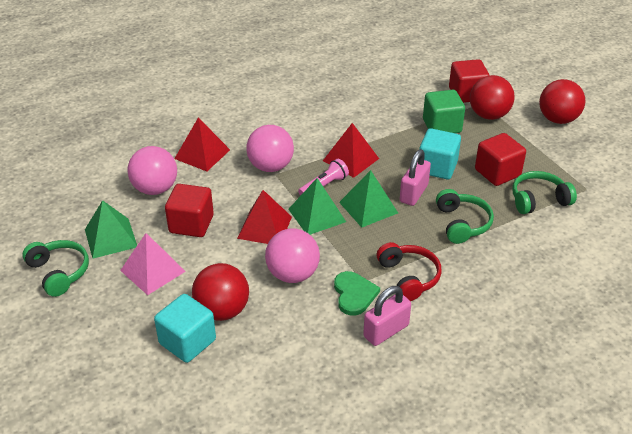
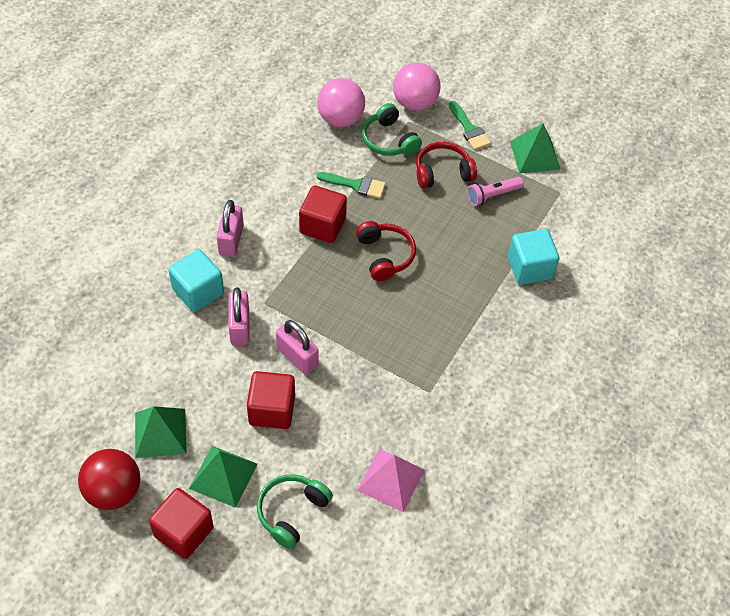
green brush: none = 0 -> [317,172,386,199] [449,101,491,150] = 2
green cube: [423,90,465,133] = 1 -> none = 0
green headphones: [22,240,89,297] [436,189,494,244] [512,171,577,214] = 3 -> [257,474,333,550] [362,103,422,156] = 2
green heart: [334,271,380,316] = 1 -> none = 0
pink ball: [127,146,177,195] [246,125,294,172] [265,228,320,283] = 3 -> [317,78,365,127] [393,62,441,111] = 2
pink padlock: [363,286,411,346] [400,150,431,206] = 2 -> [217,200,244,257] [228,287,250,345] [276,320,319,375] = 3
red ball: [192,263,249,321] [470,75,515,120] [539,79,585,124] = 3 -> [78,449,140,510] = 1
red headphones: [377,242,442,301] = 1 -> [356,221,416,281] [416,142,477,188] = 2
red pyramid: [174,118,230,171] [237,190,292,244] [323,123,379,178] = 3 -> none = 0

